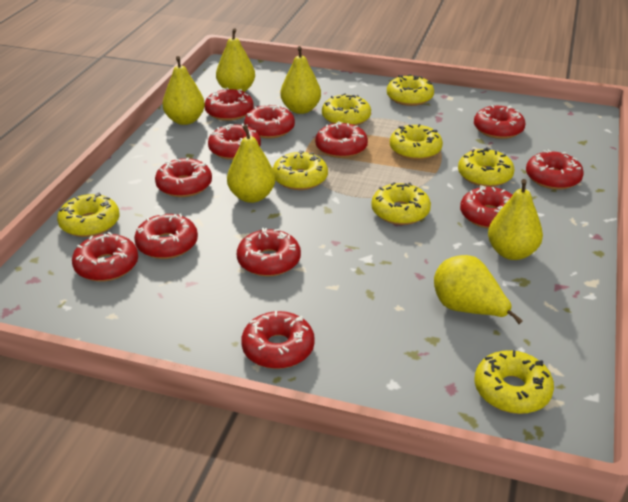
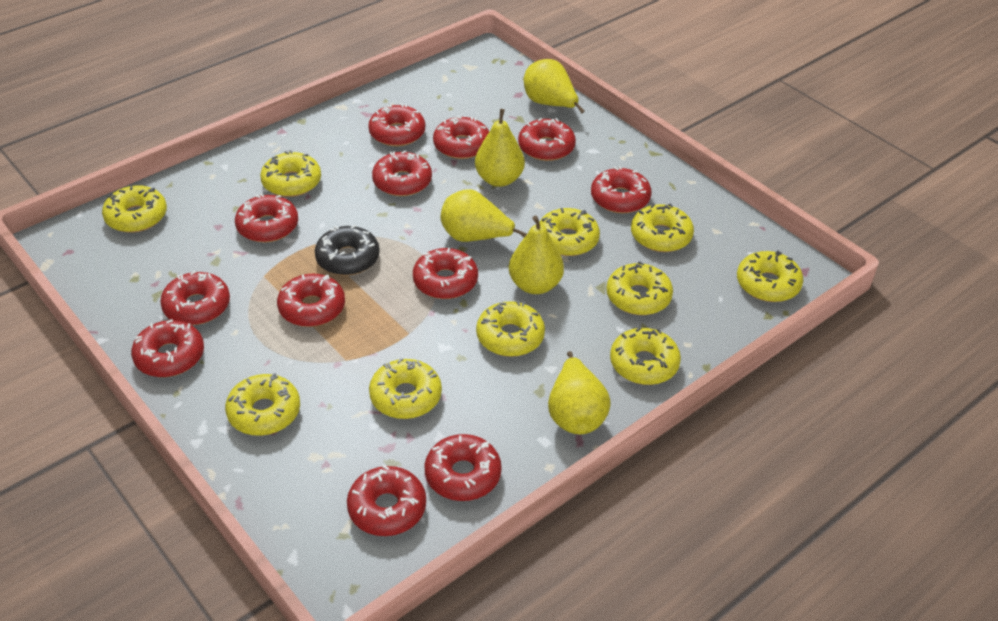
black donut: none = 0 -> [315,224,380,276] = 1
yellow donut: [57,192,120,237] [273,150,328,190] [322,93,371,126] [371,182,431,225] [387,74,434,106] [390,124,443,160] [458,148,515,187] [475,350,554,414] = 8 -> [102,185,167,233] [225,373,300,436] [260,150,321,197] [369,358,442,419] [476,300,545,357] [539,208,600,256] [606,261,673,315] [610,327,681,385] [631,204,694,252] [737,250,803,302] = 10
yellow pear: [162,56,205,125] [216,28,255,92] [227,125,275,203] [280,46,321,114] [434,255,523,324] [488,179,543,260] = 6 -> [440,189,527,242] [475,109,525,187] [509,216,564,294] [524,59,585,114] [548,351,611,434] = 5

